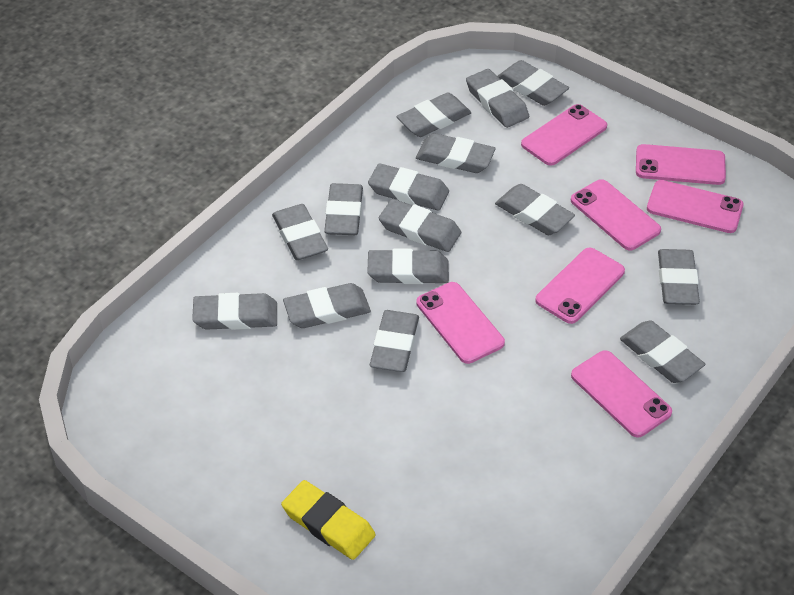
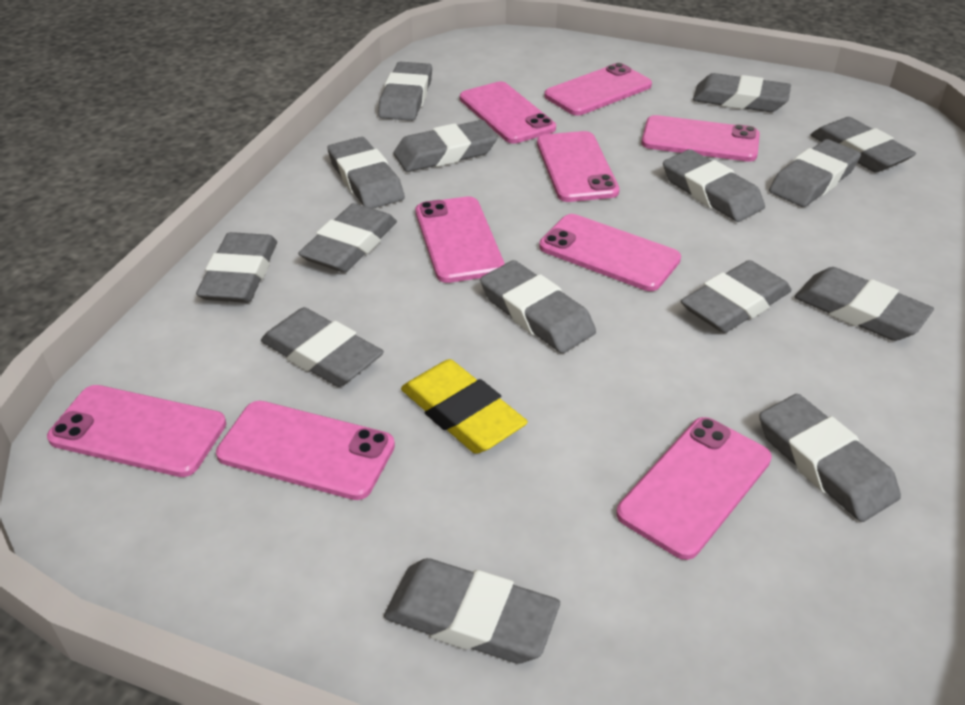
pink phone: [416,282,505,364] [521,104,607,166] [535,248,625,324] [571,179,661,250] [571,350,672,437] [636,144,726,185] [647,180,744,233] = 7 -> [47,385,226,477] [216,401,395,500] [416,196,505,283] [460,82,556,144] [537,131,620,202] [539,214,681,291] [544,63,652,115] [616,417,772,560] [641,115,760,162] = 9

